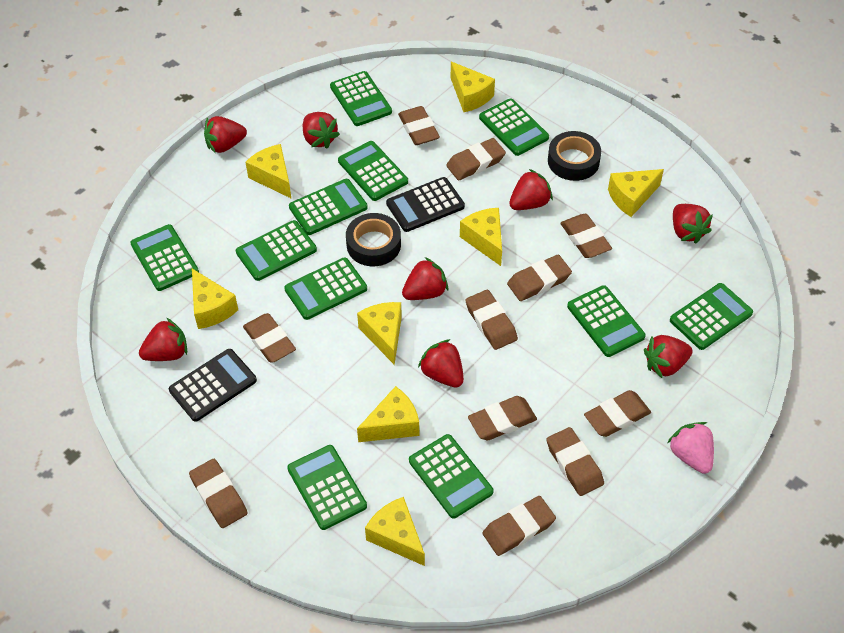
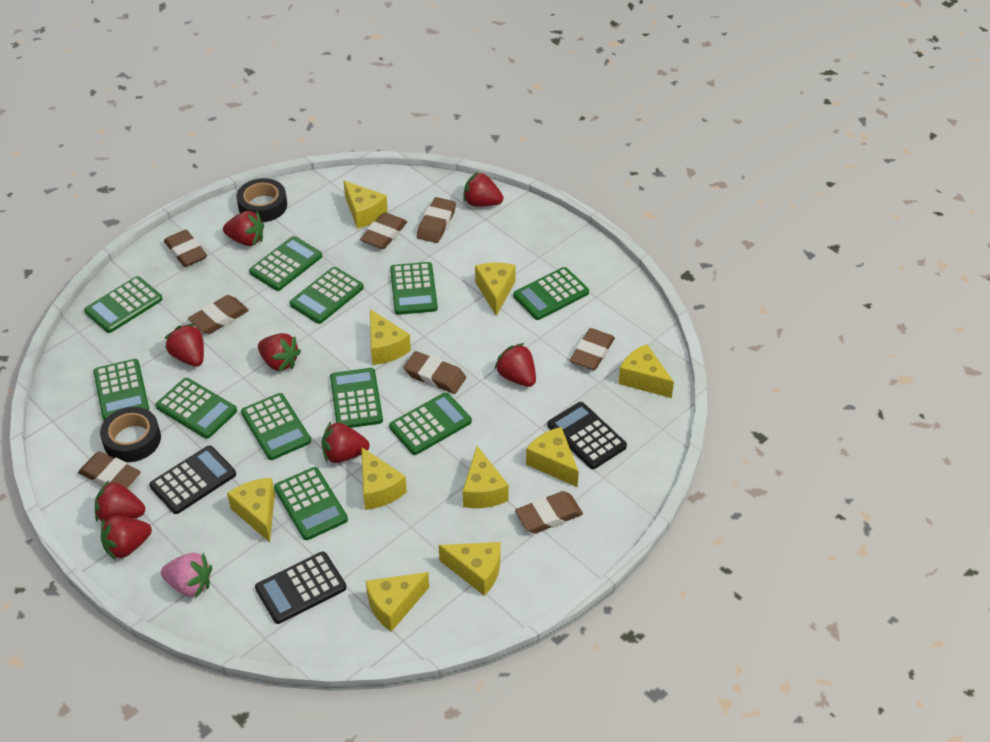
black calculator: [169,349,257,422] [386,177,465,232] = 2 -> [149,445,236,514] [255,552,346,624] [547,402,627,469] = 3
brown eraser: [189,459,247,528] [243,313,296,363] [398,106,440,145] [446,138,506,181] [466,290,518,350] [468,396,537,440] [482,496,556,556] [507,255,572,301] [546,427,604,496] [560,214,612,258] [584,390,651,437] = 11 -> [78,451,141,488] [164,230,207,267] [188,295,249,334] [360,212,407,249] [403,351,466,394] [417,197,456,243] [515,491,583,533] [570,328,615,370] = 8
yellow cheese: [192,269,238,329] [245,144,291,198] [357,302,402,365] [357,386,419,442] [365,497,425,566] [451,62,495,112] [460,208,502,266] [608,169,664,217] = 8 -> [227,478,275,542] [344,181,388,229] [361,447,407,510] [366,572,429,632] [370,309,411,365] [439,542,501,596] [463,446,509,508] [475,263,516,316] [526,427,579,487] [618,344,674,398] = 10

